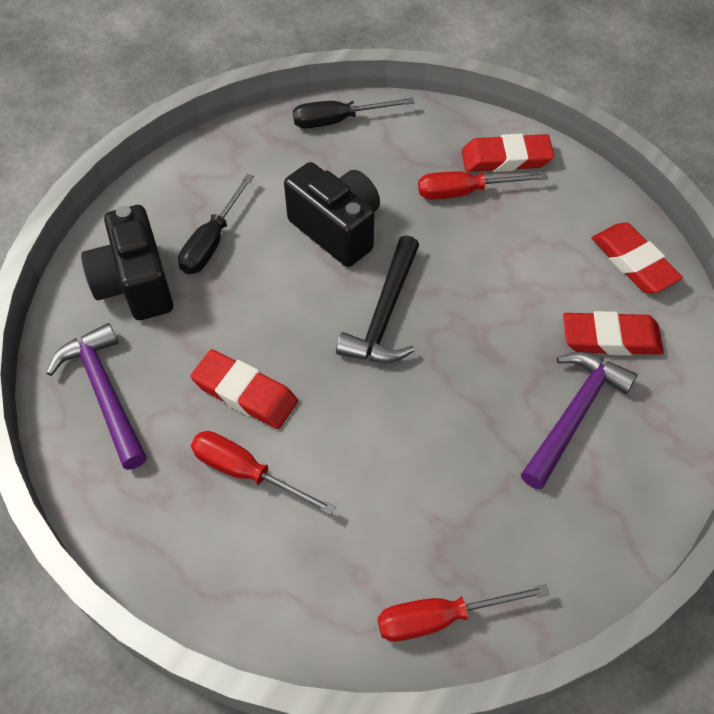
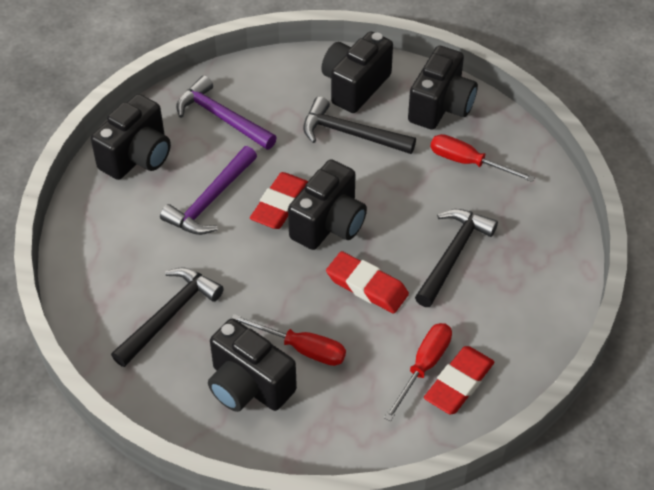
black camera: [81,205,173,320] [284,162,380,267] = 2 -> [91,94,171,180] [208,319,297,412] [288,159,367,250] [321,32,393,113] [408,45,478,130] = 5
black hammer: [336,235,419,363] = 1 -> [111,267,224,367] [303,97,416,154] [415,209,498,307] = 3
black screwdriver: [178,174,254,274] [293,98,414,128] = 2 -> none = 0
red eraser: [191,349,298,429] [462,133,554,172] [563,311,664,356] [592,223,683,293] = 4 -> [250,172,308,229] [326,251,409,314] [424,346,494,415] = 3

